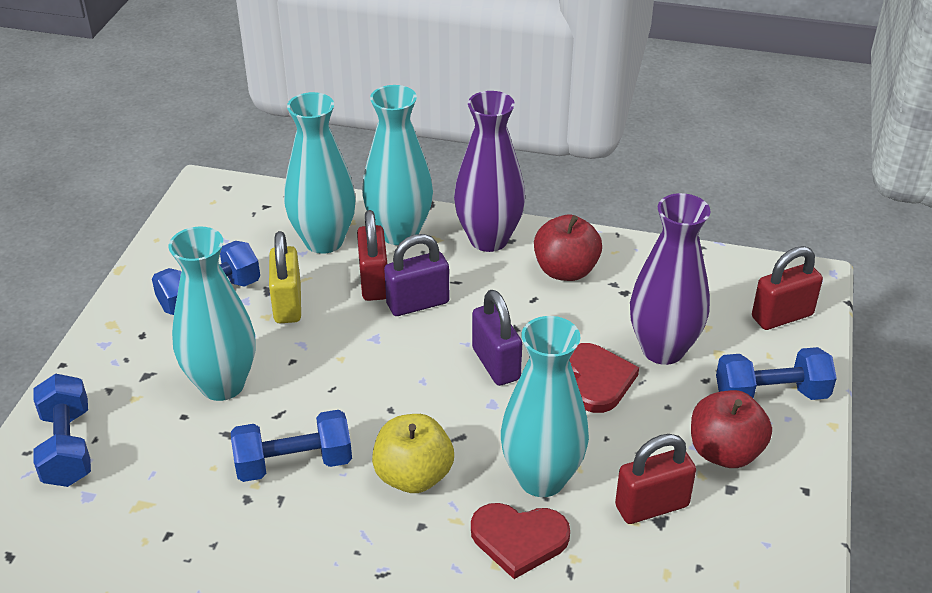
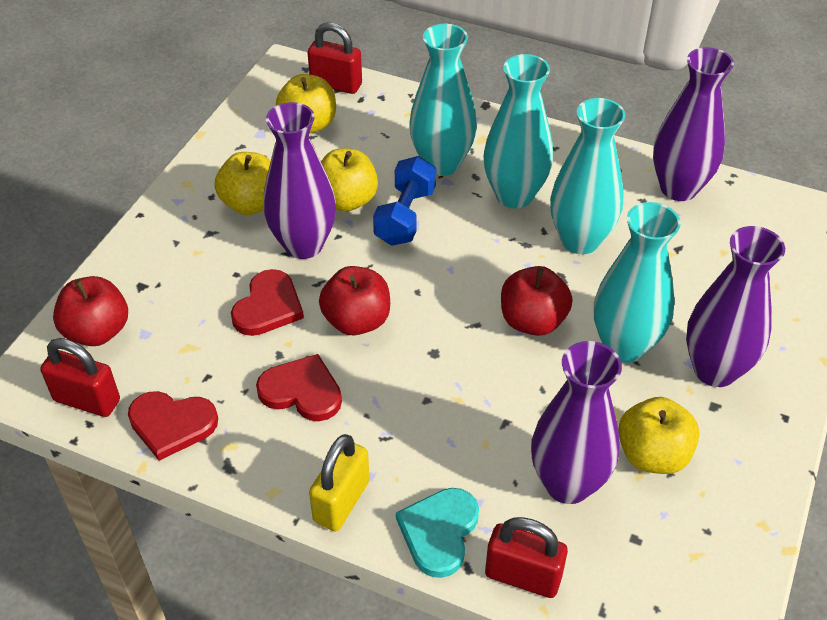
blue dumbbell: [33,374,91,487] [152,241,260,315] [231,410,352,482] [716,347,837,400] = 4 -> [373,156,436,246] = 1
purple padlock: [384,234,449,316] [472,290,522,386] = 2 -> none = 0
purple vase: [454,91,525,252] [630,193,711,365] = 2 -> [263,102,336,259] [531,341,622,504] [653,47,734,201] [686,226,785,387] = 4
red apple: [534,215,602,281] [691,390,772,468] = 2 -> [53,276,128,346] [319,266,390,335] [501,266,573,336] = 3
red heart: [471,503,570,579] [569,343,639,413] = 2 -> [128,391,218,461] [231,269,304,336] [256,354,342,421] = 3
turquoise heart: none = 0 -> [396,488,479,578] = 1
yellow apple: [372,414,454,493] = 1 -> [215,152,271,215] [276,74,336,134] [321,148,378,212] [618,397,700,474] = 4

